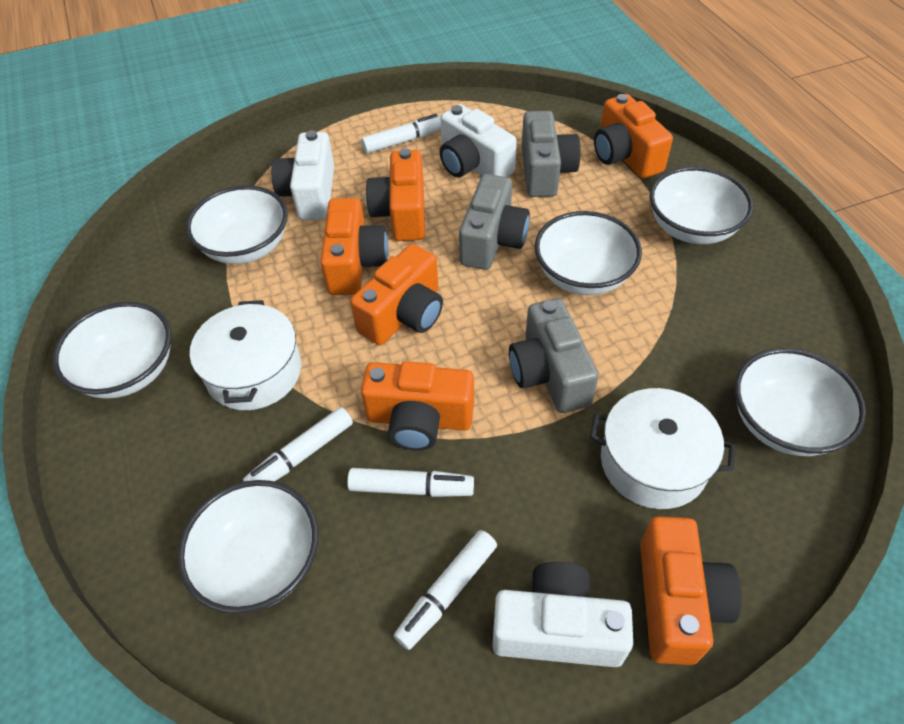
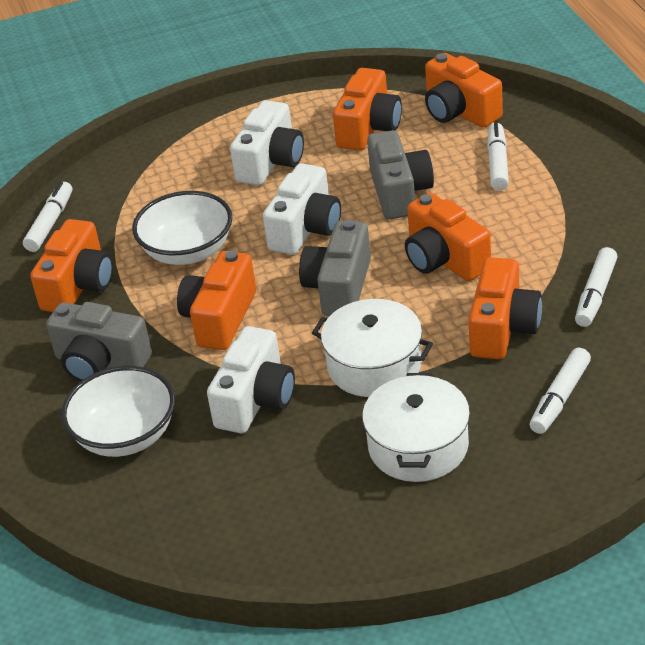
white bowl: [52,302,171,398] [178,480,318,614] [186,185,288,264] [535,211,642,295] [649,167,753,244] [735,348,866,456] = 6 -> [61,366,175,457] [132,191,233,265] = 2

